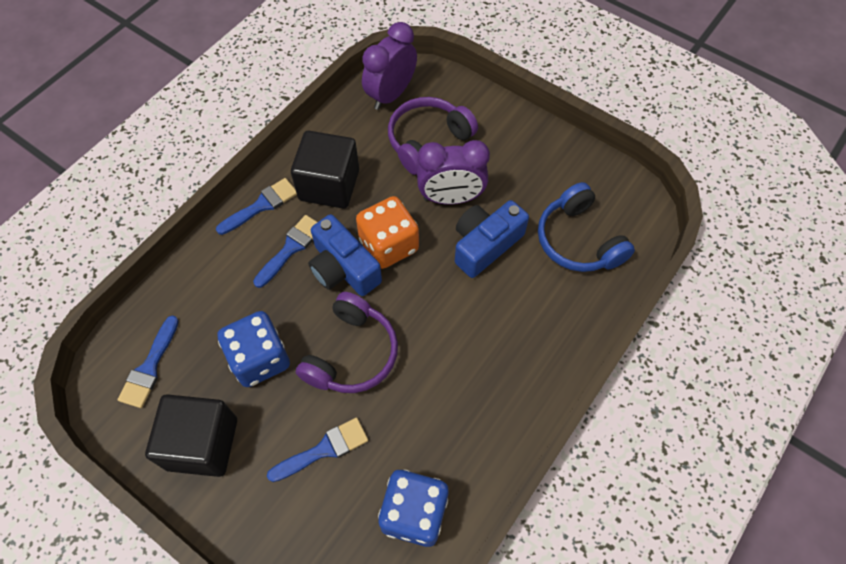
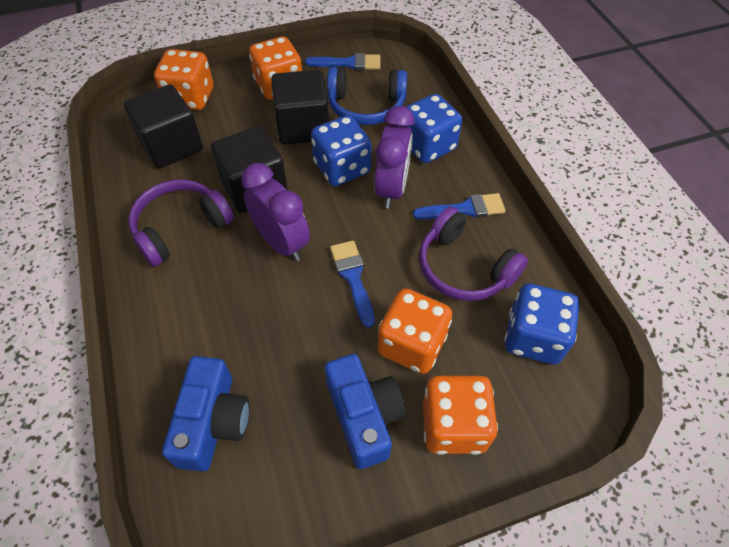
black cube: [145,394,237,477] [291,131,359,209] = 2 -> [124,84,203,168] [211,126,288,213] [271,70,329,145] = 3
blue brush: [117,315,179,408] [216,178,297,235] [253,215,317,288] [267,417,368,482] = 4 -> [305,53,380,70] [330,241,375,328] [413,193,506,220] = 3
blue dice: [217,311,290,387] [378,469,449,547] = 2 -> [311,115,372,186] [406,94,462,163] [504,284,579,364] = 3
orange dice: [356,196,419,269] = 1 -> [154,49,213,110] [249,37,302,100] [377,288,452,374] [423,376,498,455] = 4

